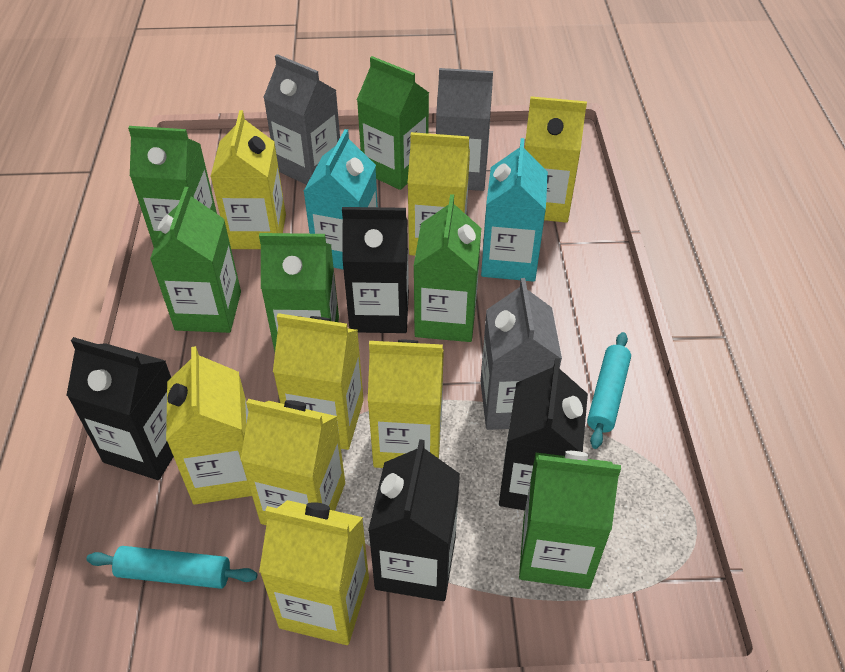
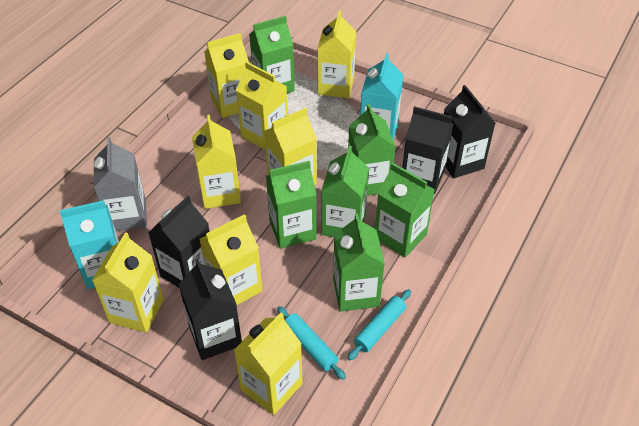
grey carton: [263,54,340,185] [436,68,493,191] [480,278,562,430] = 3 -> [93,137,147,231] = 1

